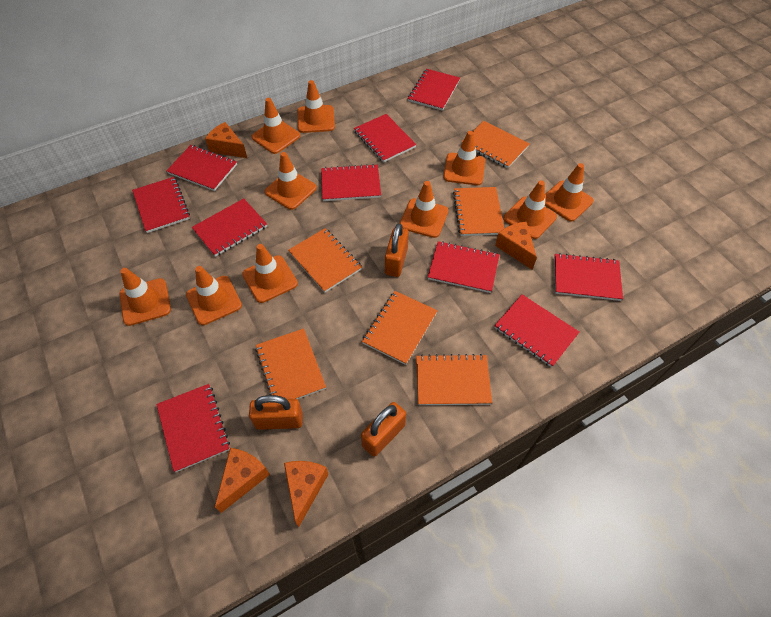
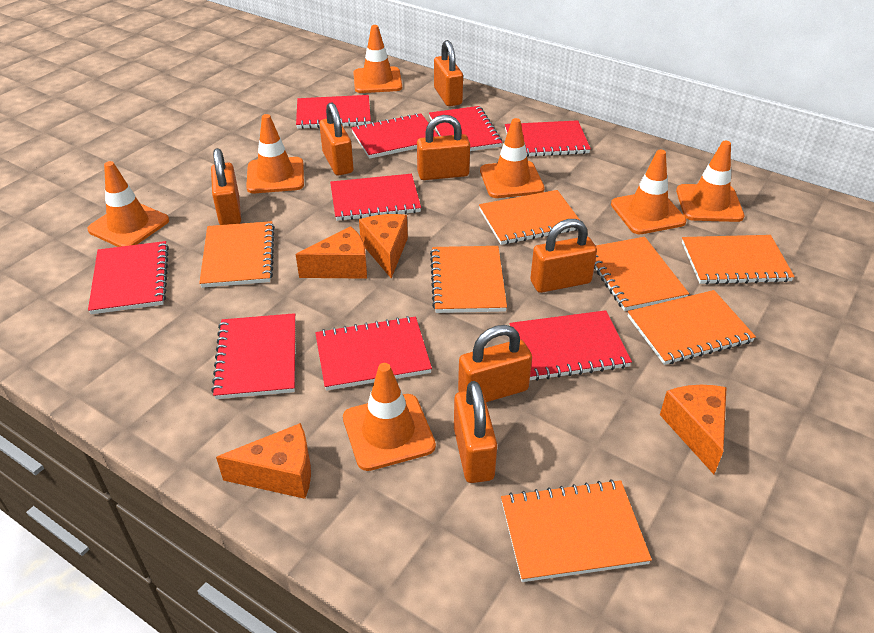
orange notebook: [255,328,326,399] [288,228,362,293] [362,291,438,365] [416,354,492,405] [453,187,504,236] [462,121,529,169] = 6 -> [199,221,275,288] [430,246,507,313] [479,190,580,245] [501,479,652,582] [594,237,689,311] [628,290,756,365] [682,235,795,284] = 7
orange padlock: [249,395,303,430] [361,402,406,457] [385,223,409,277] = 3 -> [211,148,241,225] [319,102,353,175] [417,115,470,180] [434,40,463,106] [454,381,497,483] [458,325,532,402] [530,219,597,293] = 7
orange traffic cone: [120,268,171,326] [186,266,242,325] [242,244,298,303] [252,98,300,154] [265,152,317,210] [298,80,335,133] [400,181,448,238] [443,131,485,185] [503,180,557,239] [545,163,594,221] = 10 -> [87,161,169,247] [246,114,304,193] [343,363,436,471] [353,25,402,93] [480,118,545,198] [611,150,687,234] [676,141,744,222] = 7
red notebook: [132,177,190,233] [156,384,230,472] [166,145,237,191] [192,198,267,257] [321,164,381,201] [354,114,417,163] [408,69,460,111] [428,241,500,293] [494,294,579,367] [554,253,623,301] = 10 -> [88,241,169,314] [211,313,295,399] [296,95,371,129] [315,316,432,391] [330,174,421,221] [351,113,439,159] [429,106,502,151] [505,120,591,157] [509,310,632,381] = 9

